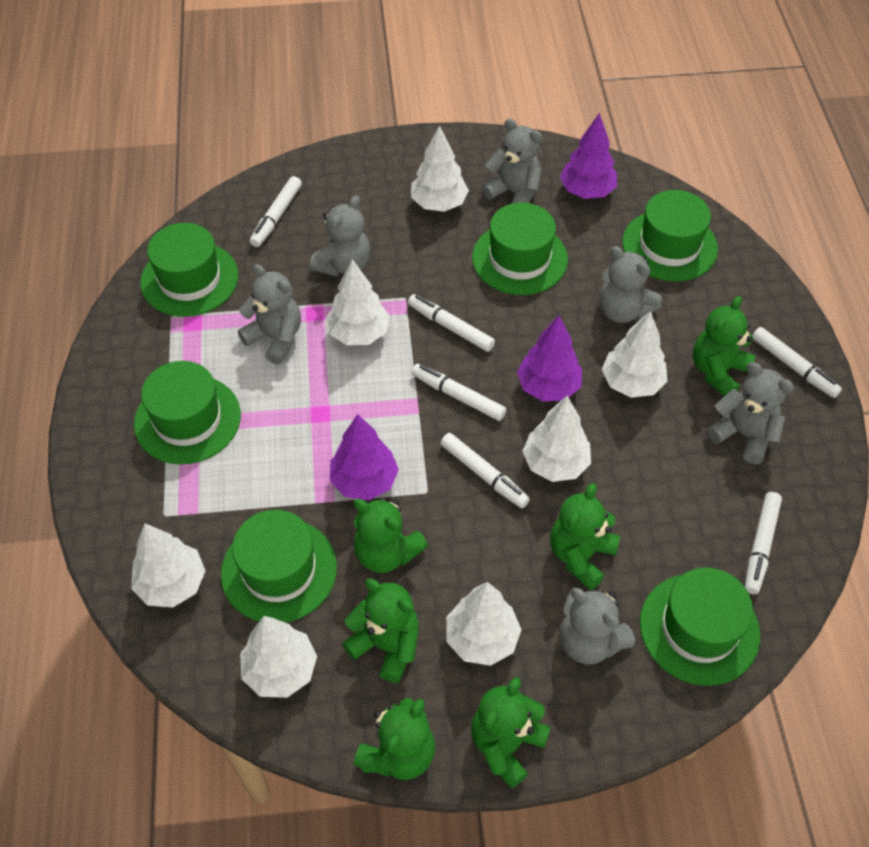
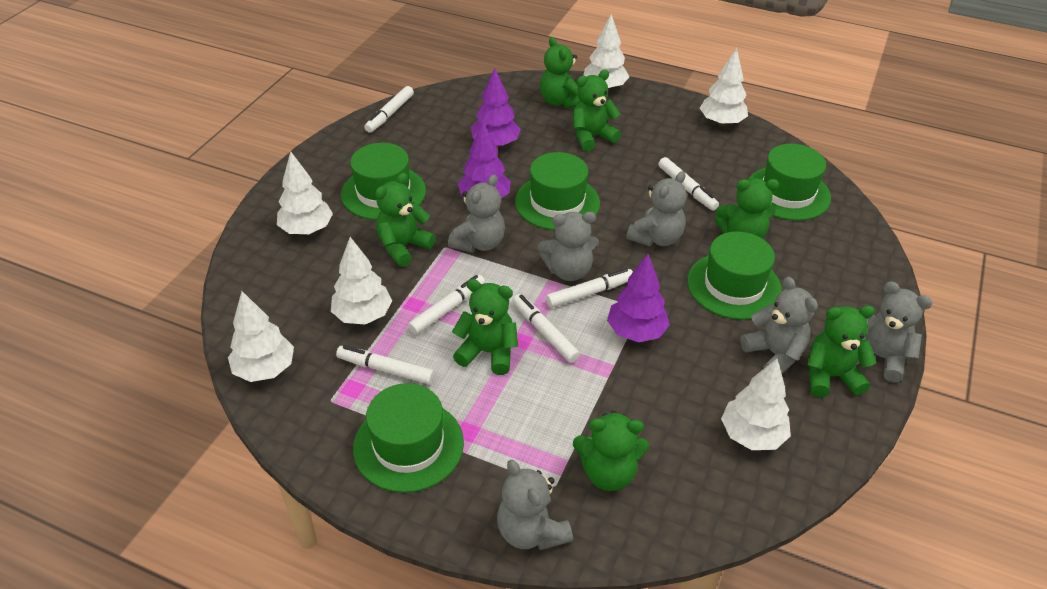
green hat: [134,361,241,464] [140,223,238,317] [221,510,337,623] [472,203,568,295] [622,190,718,282] [640,568,760,686] = 6 -> [341,143,426,220] [353,383,464,493] [515,152,600,230] [687,231,782,320] [748,144,831,221] = 5
green teddy bear: [342,579,419,683] [354,498,428,573] [354,698,436,780] [471,677,550,788] [550,483,620,590] [693,296,755,396] = 6 -> [375,173,436,267] [452,279,518,375] [540,37,580,108] [572,70,621,152] [573,411,649,491] [714,178,779,239] [807,306,877,397] = 7
white tree: [131,523,205,608] [240,616,317,698] [326,259,390,345] [411,125,469,212] [446,582,522,666] [522,395,591,482] [602,311,667,398] = 7 -> [228,291,294,382] [277,151,333,234] [331,237,392,324] [583,14,629,90] [700,48,748,126] [721,359,791,450] = 6

